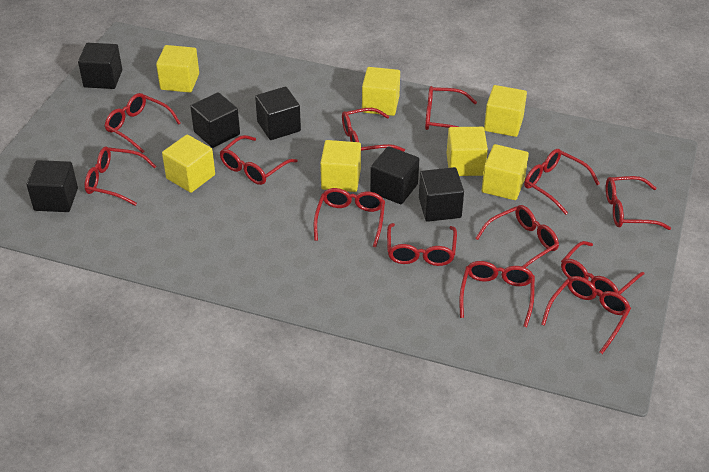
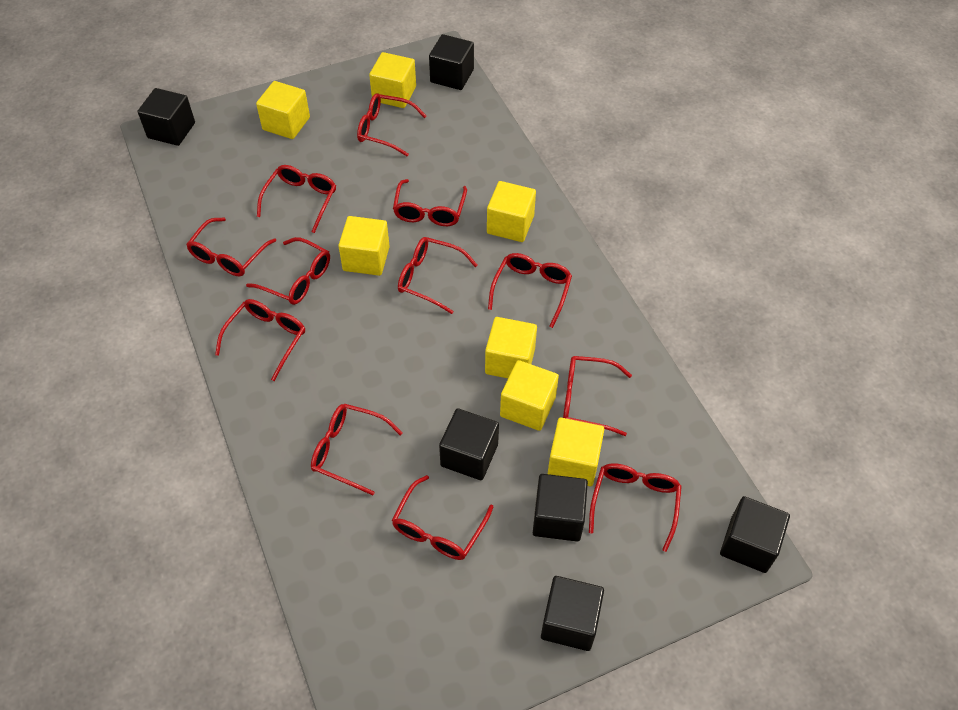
red glasses: [84,147,157,206] [105,93,181,153] [220,135,297,185] [314,188,385,247] [342,108,405,152] [387,223,457,266] [425,86,477,130] [459,261,535,327] [475,205,559,268] [524,149,600,215] [541,276,631,354] [561,241,645,296] [606,176,671,230] = 13 -> [186,218,276,276] [215,299,305,381] [246,237,330,305] [257,165,336,233] [311,404,402,495] [357,93,426,157] [392,475,494,560] [393,179,467,226] [398,237,478,314] [488,253,572,328] [563,356,632,436] [589,463,682,552] = 12

